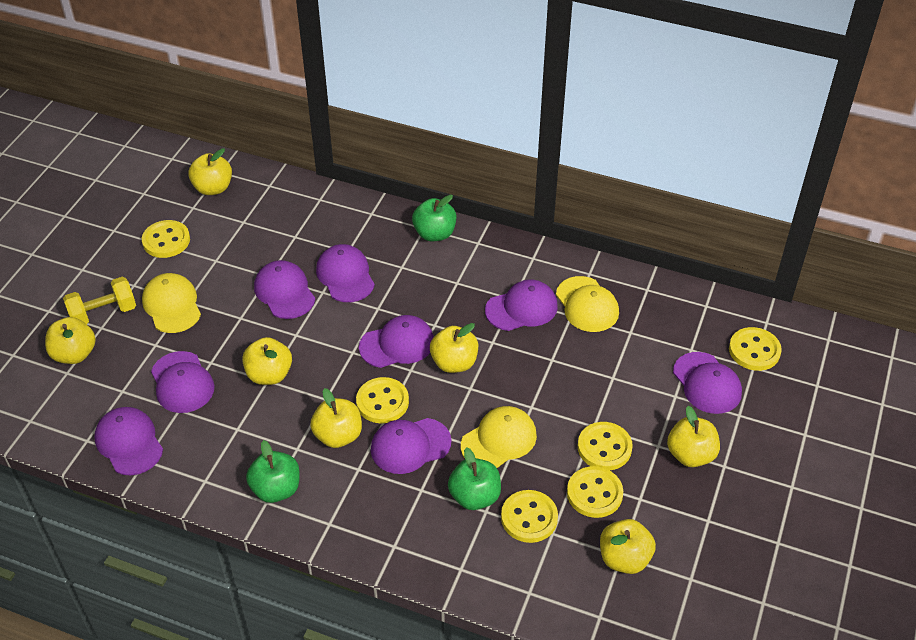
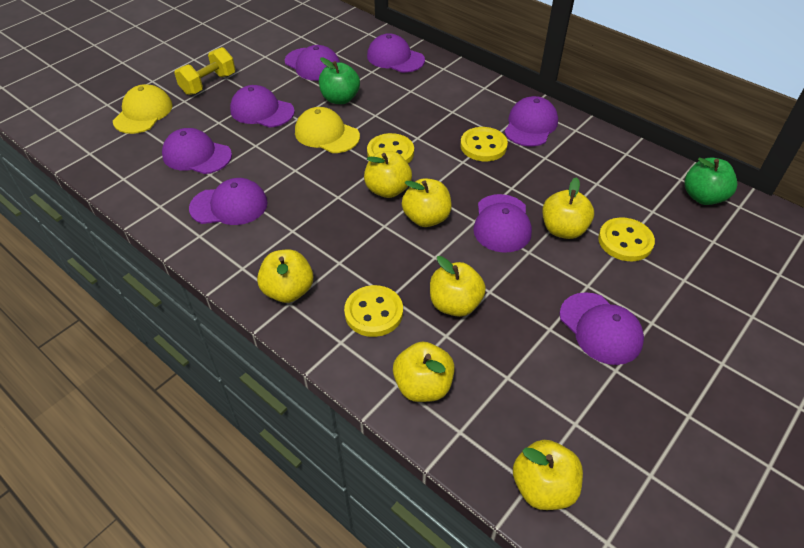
green apple: [246,440,299,503] [412,195,456,241] [448,447,501,510] = 3 -> [319,57,360,104] [684,158,737,205] = 2
yellow button: [142,220,190,258] [356,377,409,423] [501,490,558,543] [567,466,623,518] [578,422,633,470] [729,327,782,371] = 6 -> [344,285,403,337] [367,133,414,163] [460,127,508,161] [598,217,655,261] = 4
yellow cap: [142,273,201,333] [461,406,537,468] [556,276,619,332] = 3 -> [113,84,173,134] [295,107,360,153] = 2

